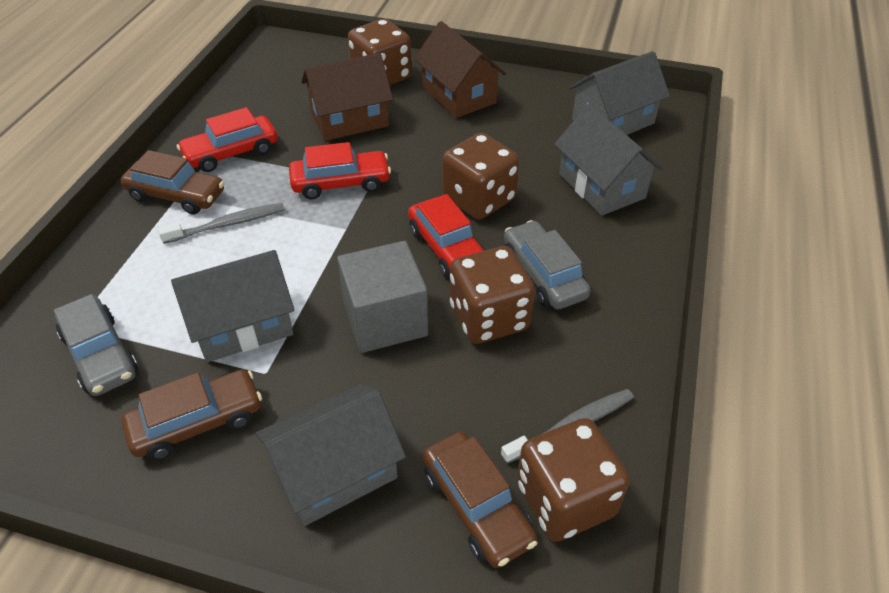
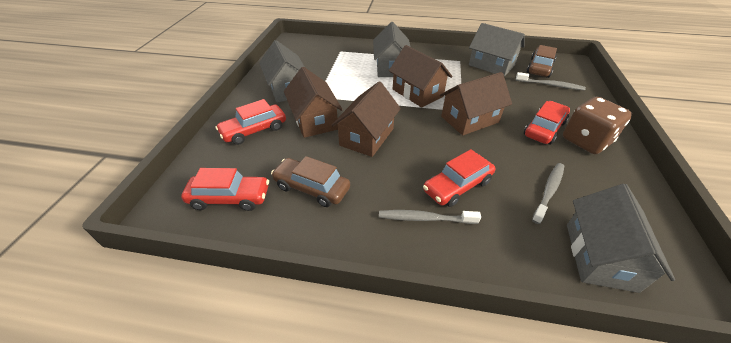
brown car: [121,150,224,215] [121,369,262,460] [423,431,538,568] = 3 -> [271,156,350,207] [527,45,557,78] = 2
brown dice: [348,19,412,85] [442,133,519,220] [450,246,535,344] [517,418,630,542] = 4 -> [563,97,632,154] = 1
brown house: [301,53,393,141] [414,21,506,118] = 2 -> [284,67,343,138] [332,81,401,157] [389,45,453,108] [440,72,512,135] = 4
grey car: [54,294,138,396] [504,220,591,309] = 2 -> none = 0
grey cube: [337,241,428,353] = 1 -> none = 0
grey toothbrush: [158,203,285,244] [501,389,634,464] = 2 -> [379,210,481,224] [516,72,586,91] [532,163,564,224] = 3
red car: [177,107,278,172] [289,142,391,199] [408,194,485,278] = 3 -> [181,168,269,211] [215,99,286,145] [423,149,495,207] [524,101,570,145] = 4

